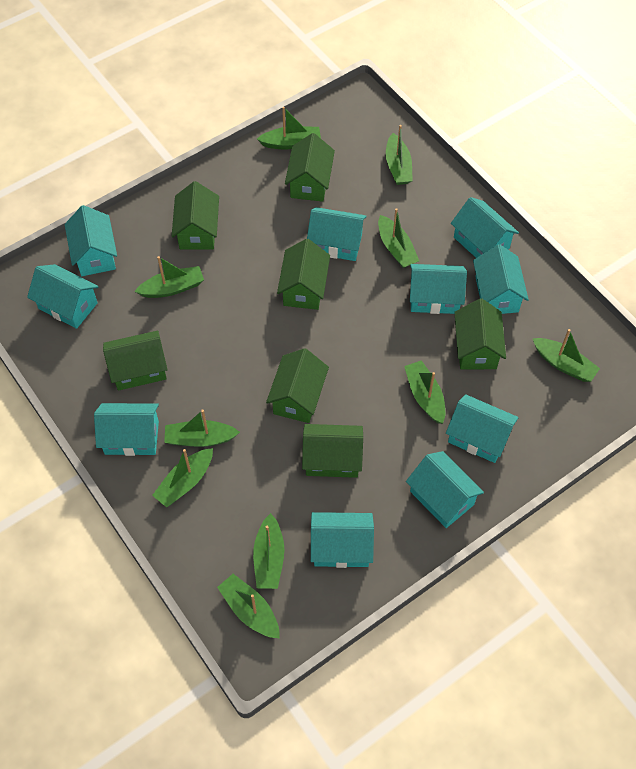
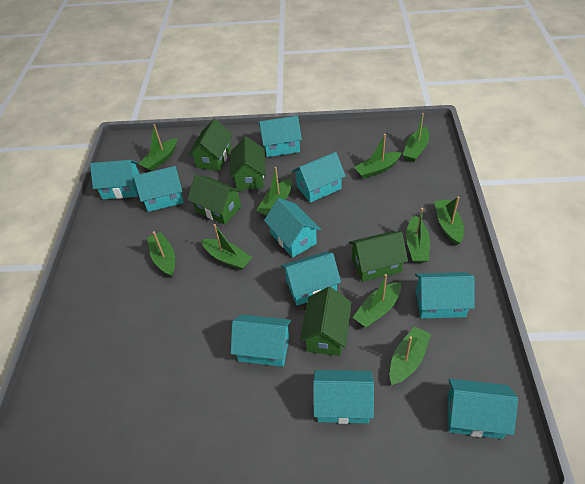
green house: [103,331,168,391] [172,181,219,250] [266,348,329,423] [277,239,330,310] [285,133,335,202] [302,424,363,478] [454,298,506,369] = 7 -> [187,175,243,225] [188,119,233,171] [230,137,266,190] [300,287,352,356] [349,231,408,282] = 5

